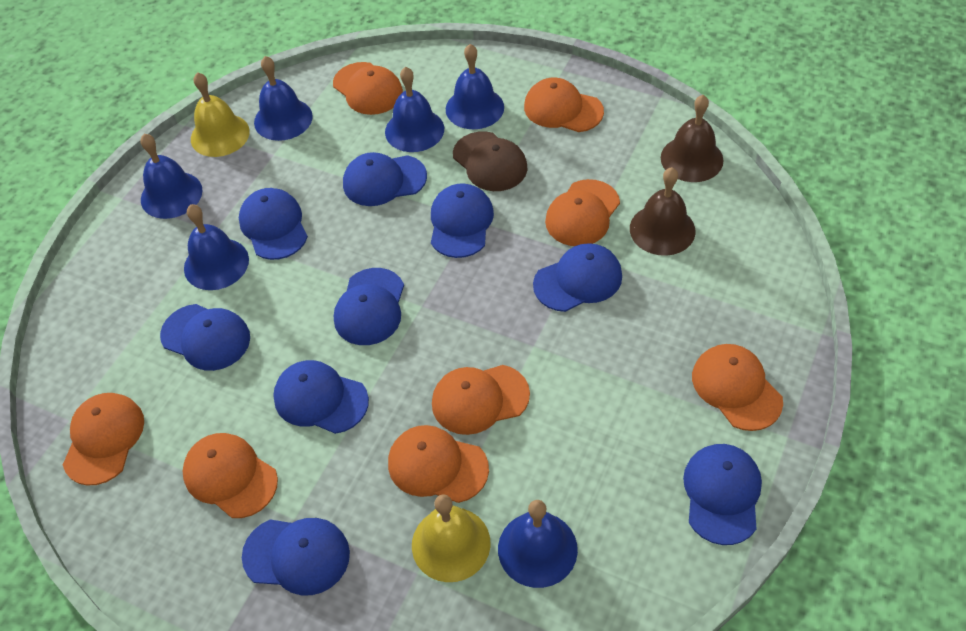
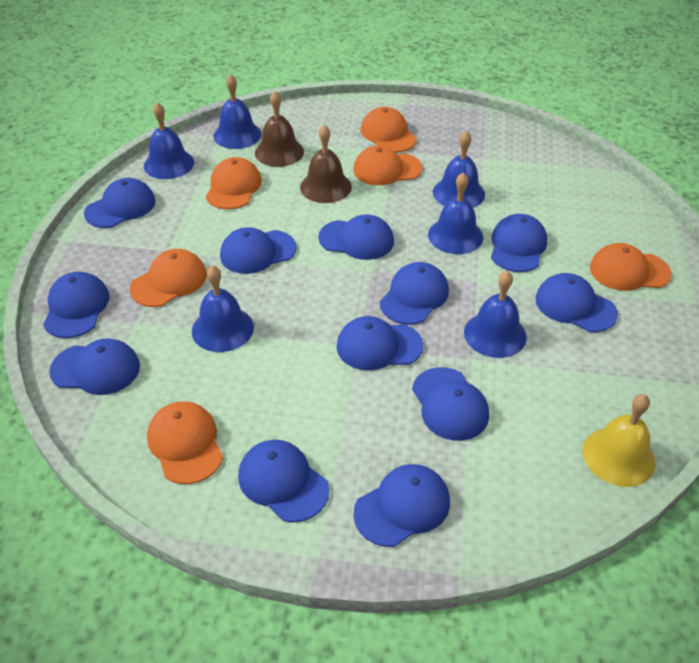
blue cap: [160,304,250,371] [239,188,308,260] [242,518,350,595] [273,360,369,434] [334,268,404,345] [343,152,427,206] [431,183,494,258] [533,243,622,312] [683,444,762,545] = 9 -> [43,272,109,338] [49,338,140,395] [84,178,156,228] [220,227,297,274] [238,440,329,522] [318,214,394,260] [337,316,423,371] [353,464,450,547] [380,262,449,325] [412,367,489,441] [491,214,547,272] [535,273,618,332] = 12
brown cap: [453,131,527,191] = 1 -> none = 0
orange cap: [63,393,144,486] [182,433,278,518] [333,62,403,115] [388,425,489,503] [432,365,530,435] [524,77,604,132] [545,179,620,246] [692,344,783,431] = 8 -> [130,249,207,307] [147,402,223,484] [206,157,262,209] [353,146,422,185] [361,107,417,152] [590,243,672,291] = 6
yellow bell: [191,72,250,157] [412,494,491,582] = 2 -> [583,394,655,487] = 1

